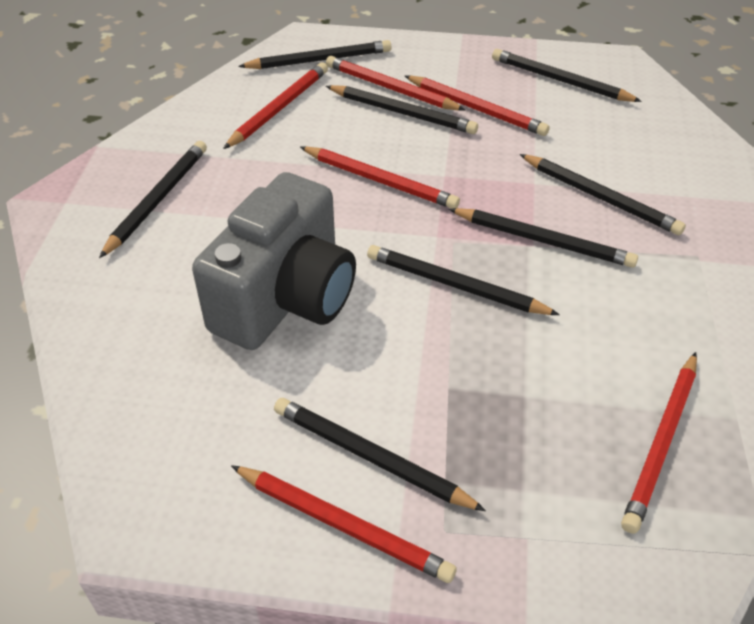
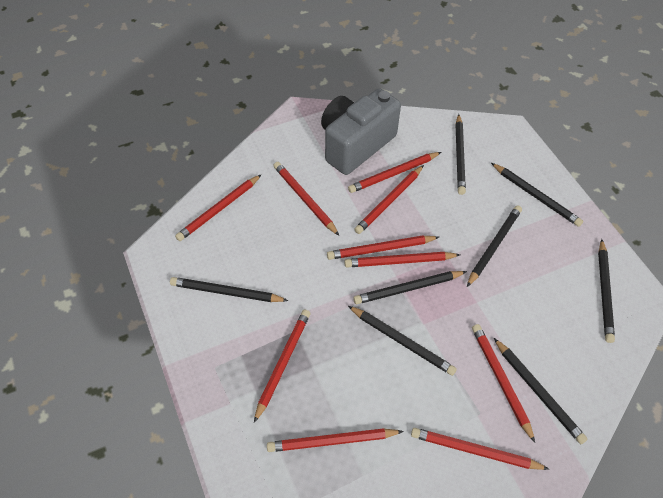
red pencil: [223,62,328,149] [231,465,457,583] [300,146,460,208] [326,56,466,111] [405,76,550,136] [621,352,697,533] = 6 -> [175,174,262,241] [254,310,310,423] [267,428,404,452] [273,162,339,236] [327,236,439,260] [344,252,460,267] [348,152,441,193] [354,165,424,234] [411,428,549,470] [472,324,535,443] = 10

